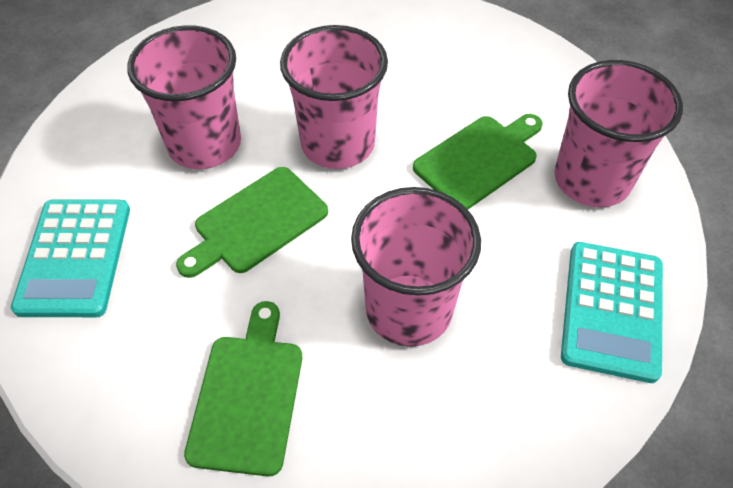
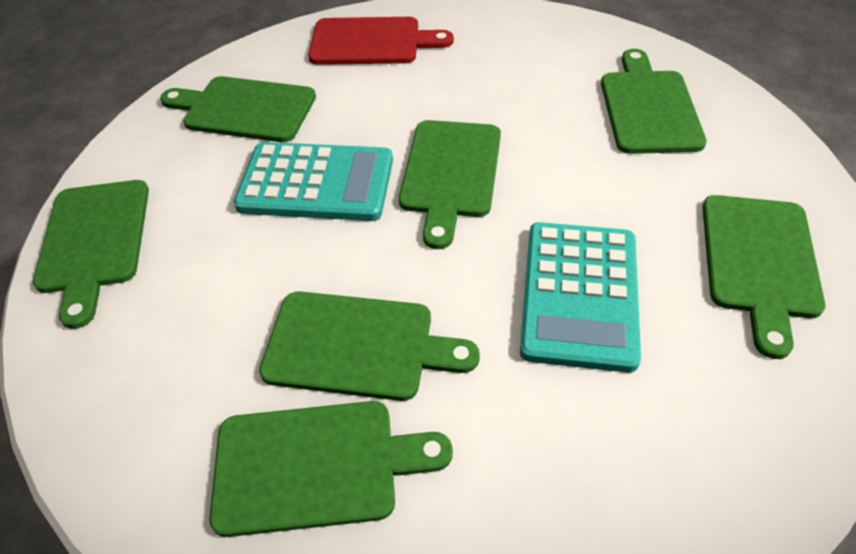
green cutting board: [176,167,328,278] [184,301,302,476] [413,114,543,210] = 3 -> [33,180,149,329] [160,76,316,142] [209,401,453,537] [259,291,480,401] [399,120,501,249] [601,49,707,154] [702,195,825,359] = 7
pink cup: [127,25,241,169] [280,25,388,169] [351,187,481,347] [554,60,683,207] = 4 -> none = 0
red cutting board: none = 0 -> [308,17,454,65] = 1

